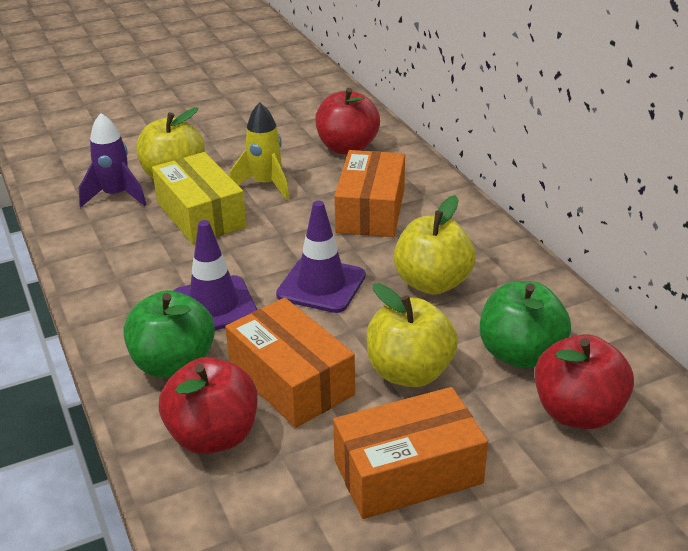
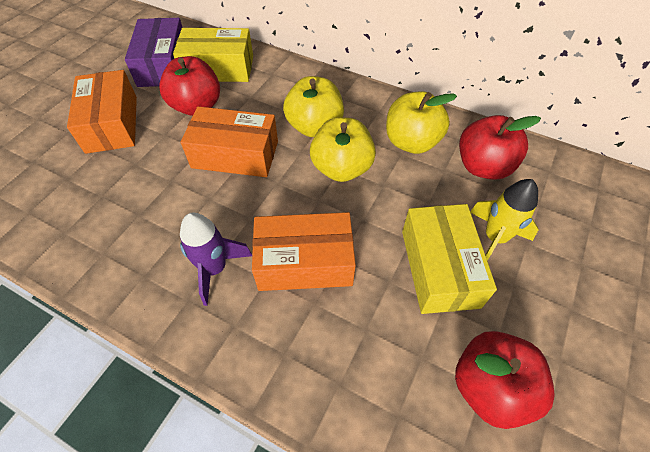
green apple: [124,290,215,378] [480,281,571,368] = 2 -> none = 0
purple box: none = 0 -> [125,18,183,87] = 1
purple traffic cone: [173,220,257,330] [276,201,366,313] = 2 -> none = 0
yellow box: [152,152,247,245] = 1 -> [173,28,253,82] [402,204,497,314] = 2

